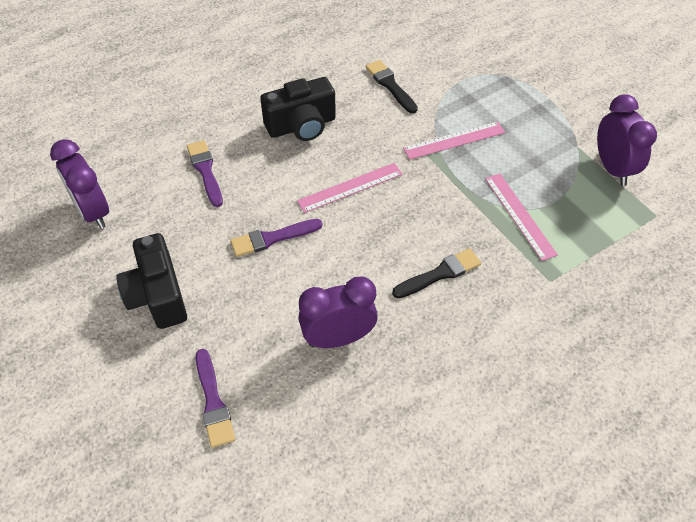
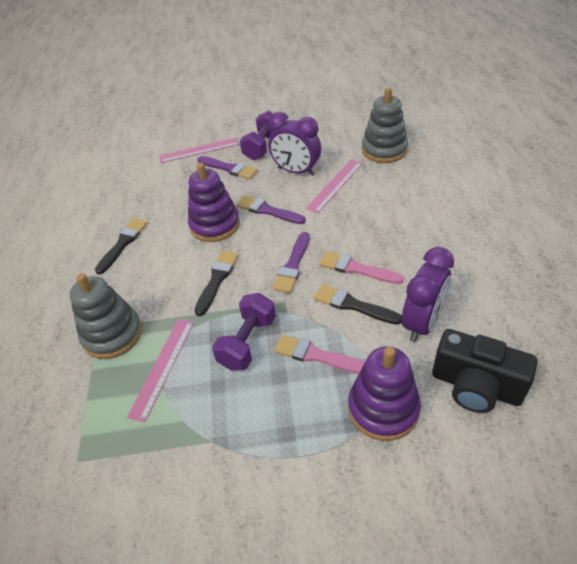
black brush: [366,60,418,114] [392,248,481,298] = 2 -> [95,218,147,275] [195,251,238,316] [314,284,402,325] = 3
black camera: [116,233,187,329] [260,77,336,141] = 2 -> [432,329,538,413] = 1
grey stacking toy: none = 0 -> [70,273,142,359] [362,88,408,163] = 2
pink brush: none = 0 -> [274,334,365,374] [319,251,404,284] = 2
purple clock: [50,139,109,229] [298,276,378,348] [597,94,657,186] = 3 -> [268,112,321,176] [402,247,454,342] = 2
purple dumbbell: none = 0 -> [212,293,276,370] [240,111,275,160] = 2
purple stacking toy: none = 0 -> [188,163,240,242] [348,347,421,441] = 2

